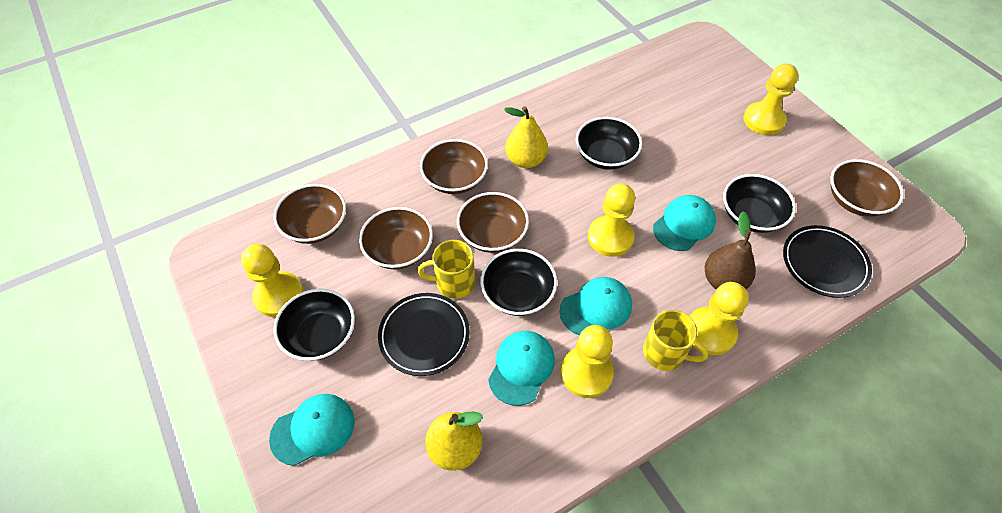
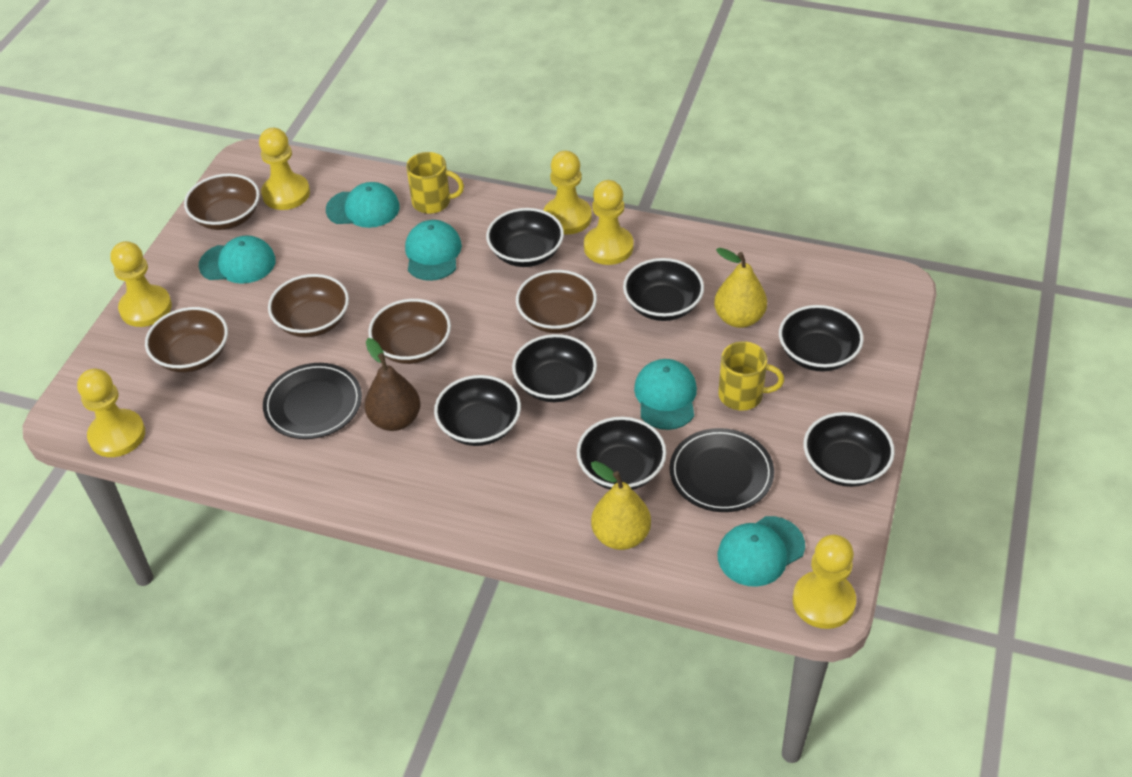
black bowl: [273,289,355,361] [480,249,557,316] [576,117,642,170] [723,174,796,233] = 4 -> [434,375,521,446] [486,208,564,267] [512,334,597,402] [577,417,666,490] [623,258,704,321] [779,305,864,372] [804,412,895,487] = 7
turquoise cap: [269,394,355,466] [488,331,555,406] [560,277,632,335] [653,195,716,251] = 4 -> [199,235,276,284] [326,182,400,228] [405,220,462,281] [634,359,697,430] [718,516,805,587] = 5
yellow pawn: [241,244,304,317] [561,325,614,398] [588,183,635,257] [689,282,749,355] [743,64,799,135] = 5 -> [77,369,145,457] [110,241,172,327] [259,128,310,210] [544,151,592,235] [584,180,634,265] [793,535,856,629] = 6

